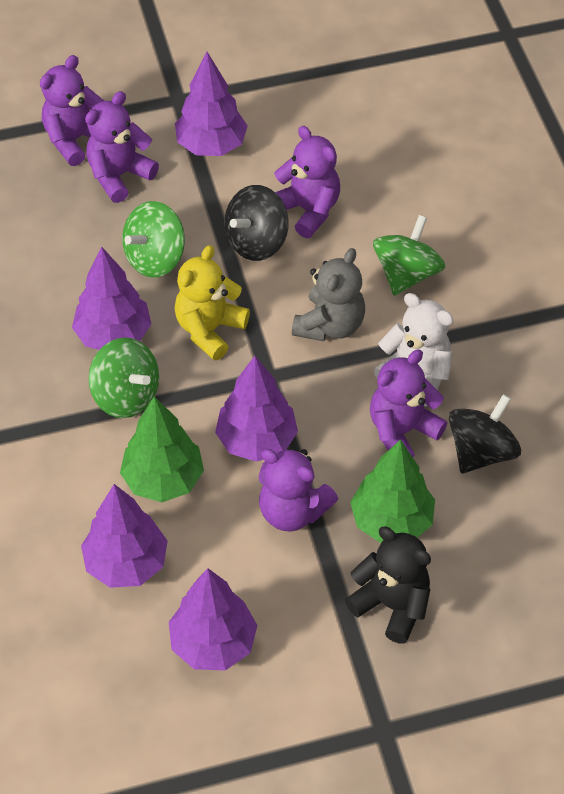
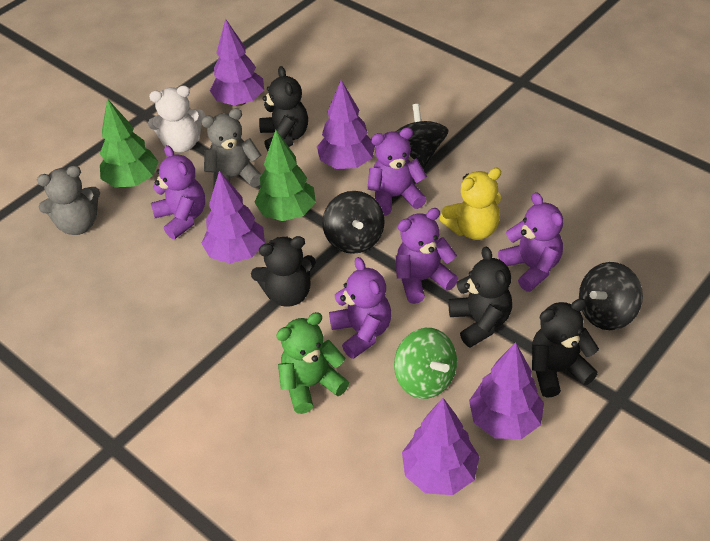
black spinning top: [225,185,289,261] [449,394,521,473] = 2 -> [322,191,385,254] [396,104,449,168] [579,262,643,330] = 3
black teddy bear: [345,527,431,644] = 1 -> [251,236,316,307] [259,66,308,151] [448,247,512,348] [532,298,599,398] = 4
green spinning top: [88,337,159,418] [122,201,185,278] [373,215,445,296] = 3 -> [394,328,457,399] = 1
green teddy bear: none = 0 -> [276,312,349,414] = 1
grey teddy bear: [292,248,365,341] = 1 -> [37,165,100,235] [201,108,262,187] = 2

